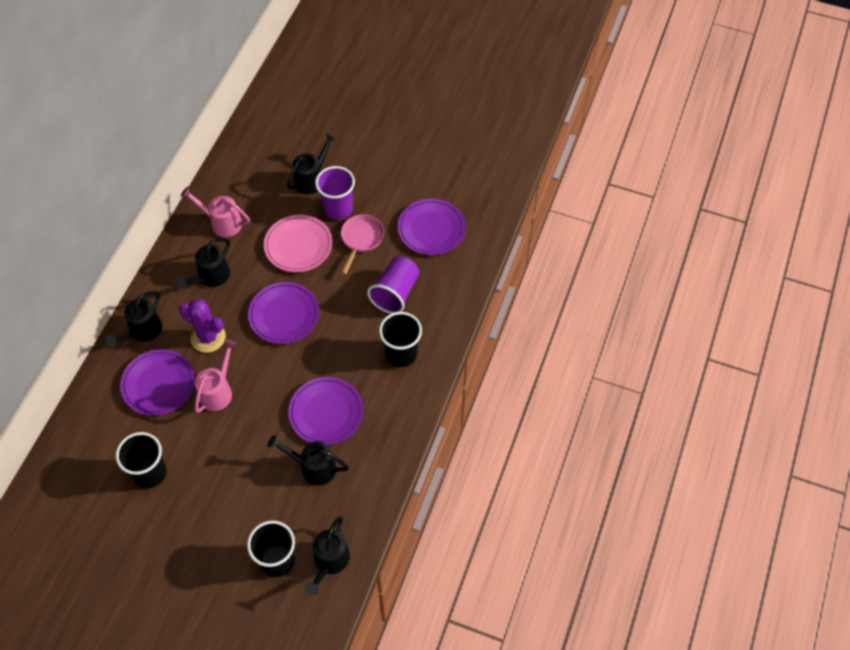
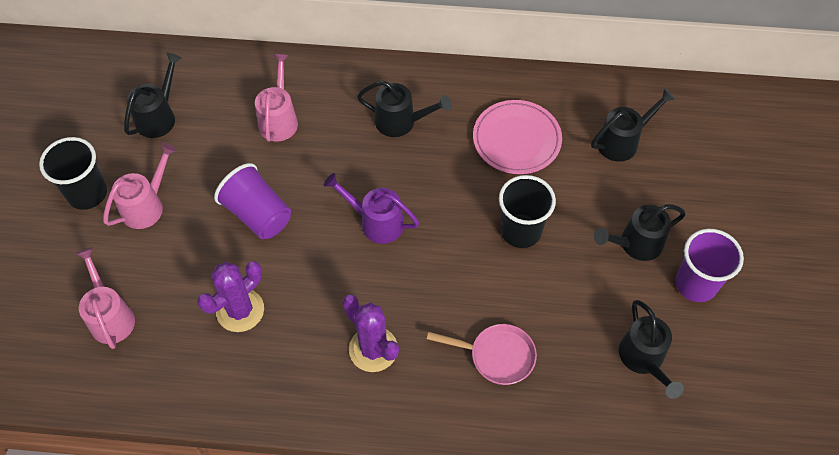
black cup: [116,432,167,488] [247,520,295,577] [379,312,422,367] = 3 -> [39,137,107,210] [499,175,556,248] = 2
pink watering can: [181,187,250,237] [195,339,237,413] = 2 -> [75,247,135,349] [103,143,177,229] [255,54,298,142] = 3
purple cactus: [179,299,226,353] = 1 -> [197,261,264,332] [342,294,399,372] = 2
purple plate: [120,349,195,416] [248,282,320,344] [288,377,363,445] [398,199,466,255] = 4 -> none = 0
purple watering can: none = 0 -> [324,173,419,244] = 1

